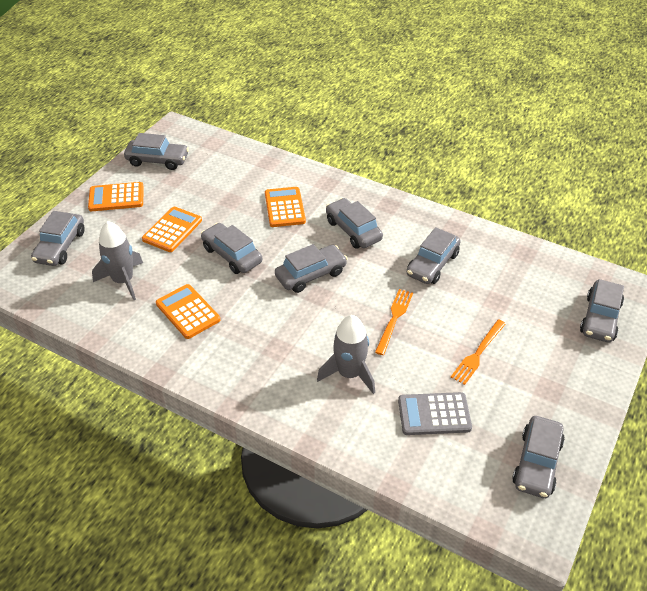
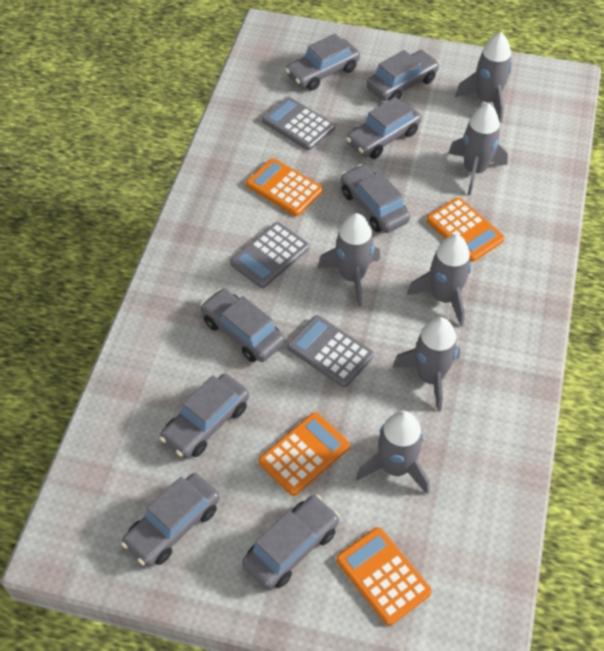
grey calculator: [398,392,472,435] = 1 -> [230,222,309,288] [262,97,335,150] [287,315,374,387] = 3
grey rocket: [92,221,143,300] [317,315,375,394] = 2 -> [318,213,380,307] [356,411,429,494] [392,317,460,412] [407,234,472,326] [448,103,508,195] [455,32,512,123] = 6
orange fork: [375,289,413,355] [451,319,506,385] = 2 -> none = 0

